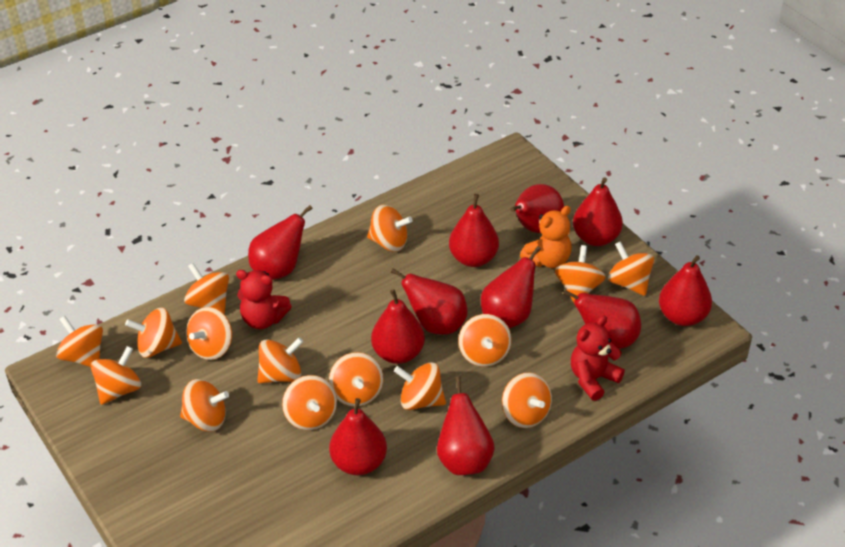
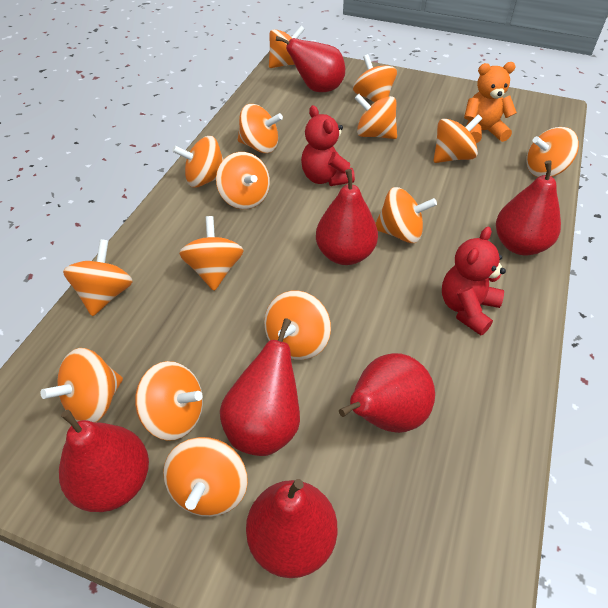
red pear: [248,205,313,280] [329,398,387,476] [371,289,425,364] [391,268,467,335] [437,377,495,475] [449,194,499,267] [481,246,541,328] [510,184,564,233] [563,290,641,349] [573,177,623,246] [659,255,712,326] = 11 -> [59,410,149,512] [220,318,300,456] [246,479,337,578] [276,36,345,92] [316,169,378,265] [339,353,435,433] [496,160,561,256] = 7

